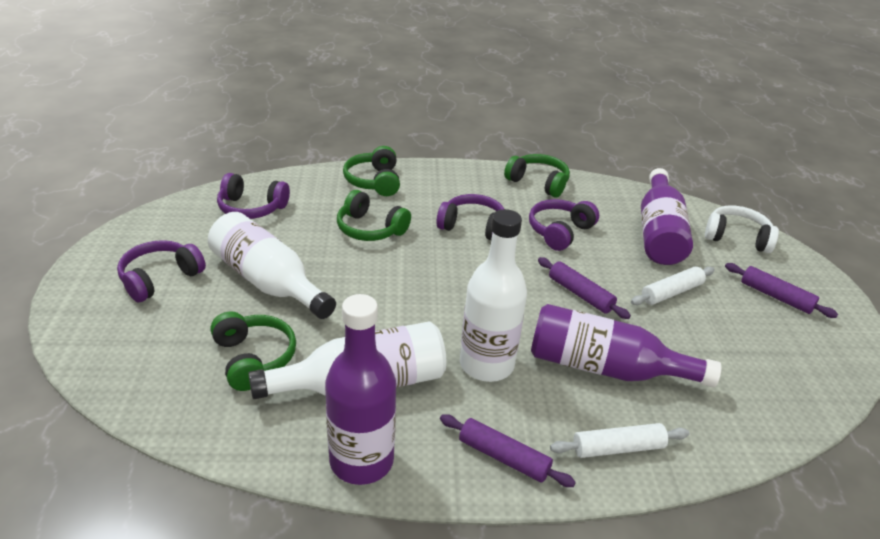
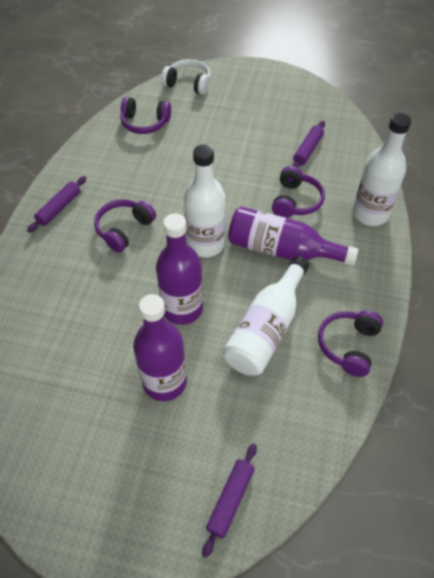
green headphones: [210,311,296,391] [337,190,411,241] [343,146,400,196] [504,154,570,197] = 4 -> none = 0
white rolling pin: [550,423,689,458] [631,266,715,305] = 2 -> none = 0

